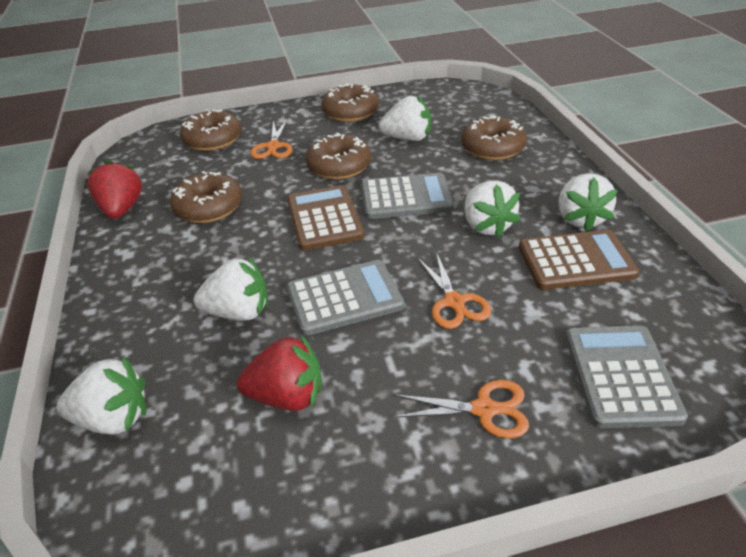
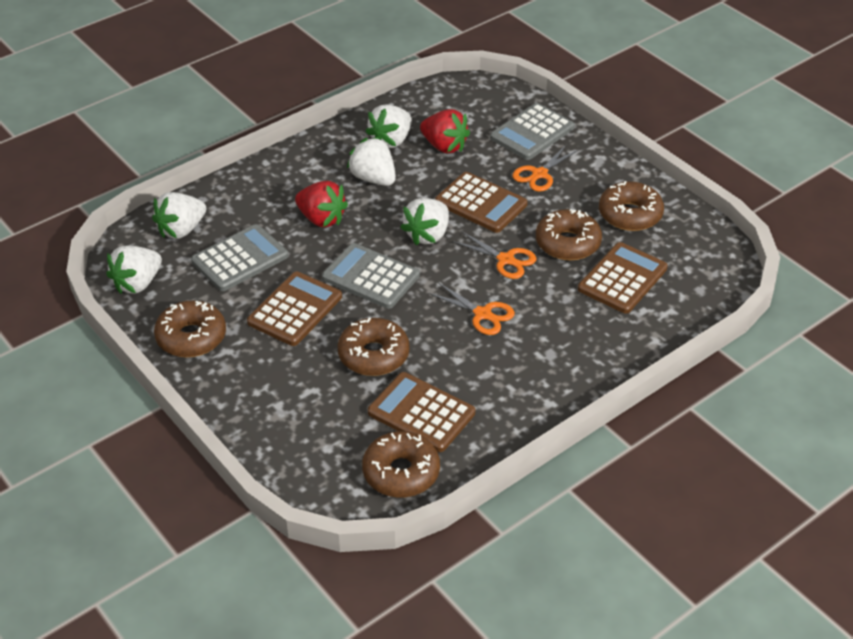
brown calculator: [287,185,364,251] [519,230,639,290] = 2 -> [247,272,342,346] [368,372,475,452] [435,172,527,233] [578,242,668,314] = 4

